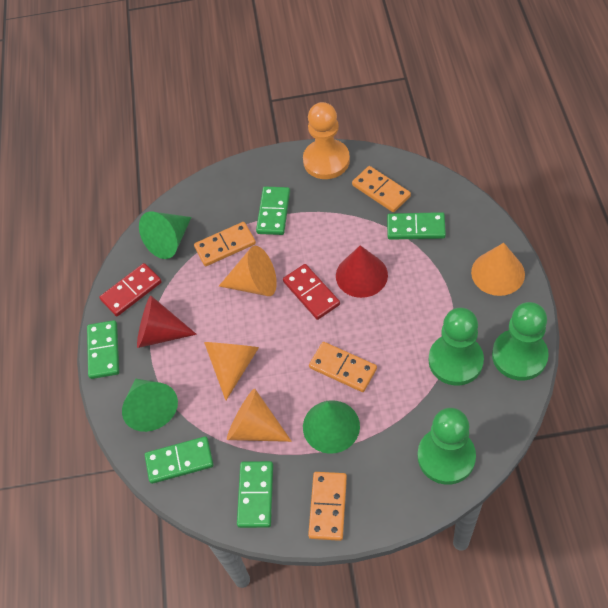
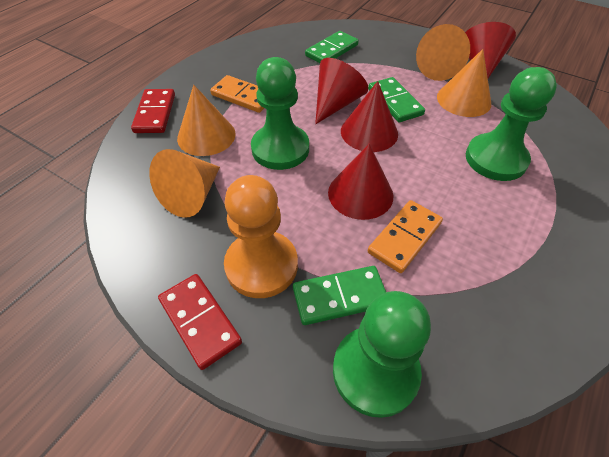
green cone: [122,378,178,432] [139,211,192,259] [303,400,360,454] = 3 -> none = 0
green domino: [87,320,119,379] [145,436,214,484] [237,461,273,528] [256,187,290,235] [387,212,446,240] = 5 -> [293,266,386,325] [305,31,359,63] [368,77,425,122] = 3
orange domino: [194,222,256,266] [308,472,347,541] [309,342,377,392] [352,166,411,212] = 4 -> [210,75,264,113] [368,200,443,273] = 2
red cone: [137,296,197,348] [336,245,388,298] = 2 -> [315,58,368,124] [328,144,393,220] [341,81,398,152] [465,22,516,78] = 4

